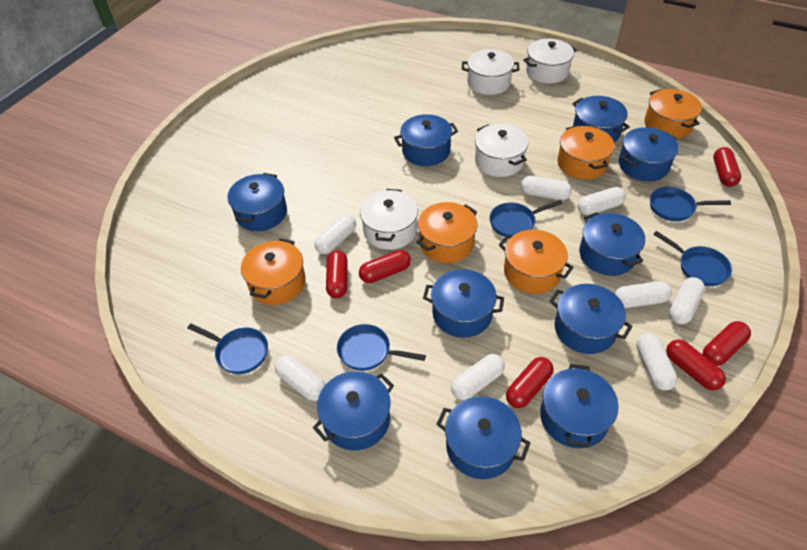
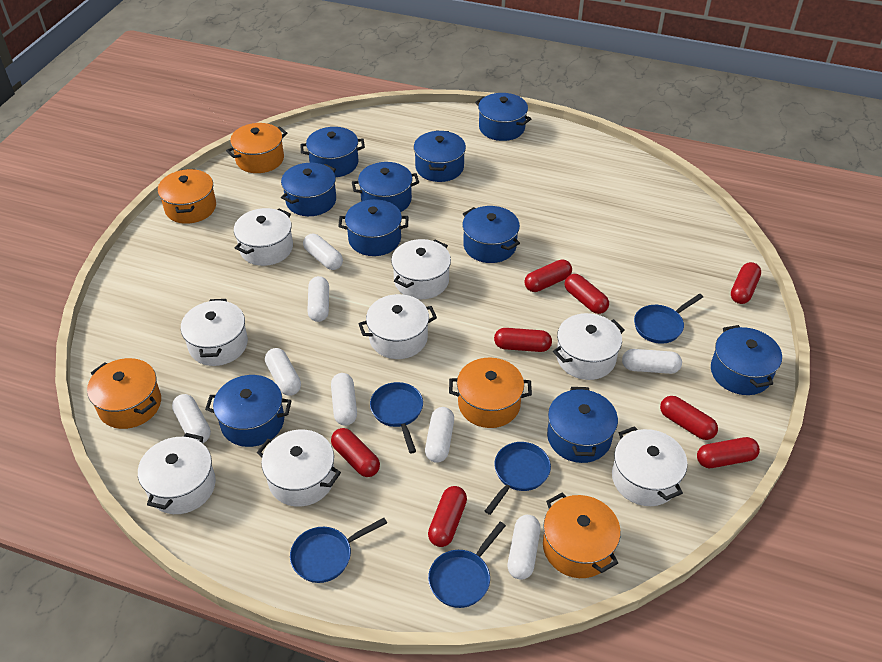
red capsule: [326,250,348,298] [359,250,411,283] [506,357,554,408] [666,340,726,390] [703,321,751,366] [713,147,741,187] = 6 -> [331,428,380,477] [428,486,467,547] [494,328,552,352] [524,259,572,292] [565,274,609,314] [660,396,718,440] [697,437,760,468] [731,262,761,304] = 8
white pot: [360,189,418,250] [462,49,520,95] [475,124,528,177] [523,39,577,83] = 4 -> [138,433,216,514] [181,299,248,366] [234,208,293,266] [257,430,341,507] [358,294,437,359] [391,239,451,299] [553,313,625,380] [612,426,688,506] = 8

